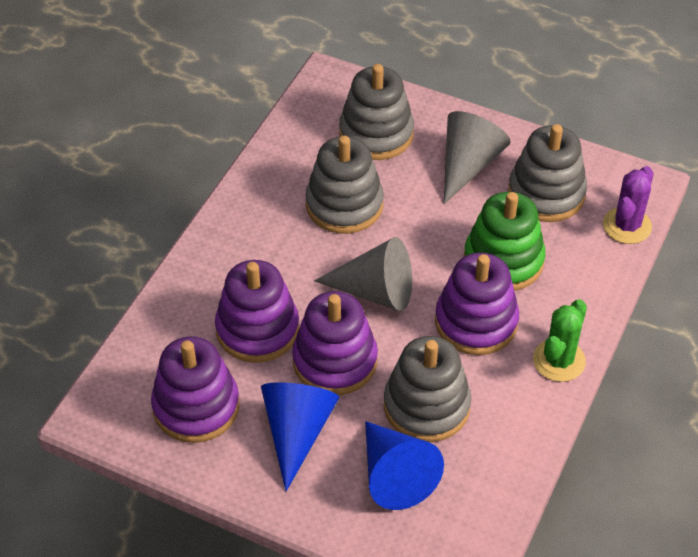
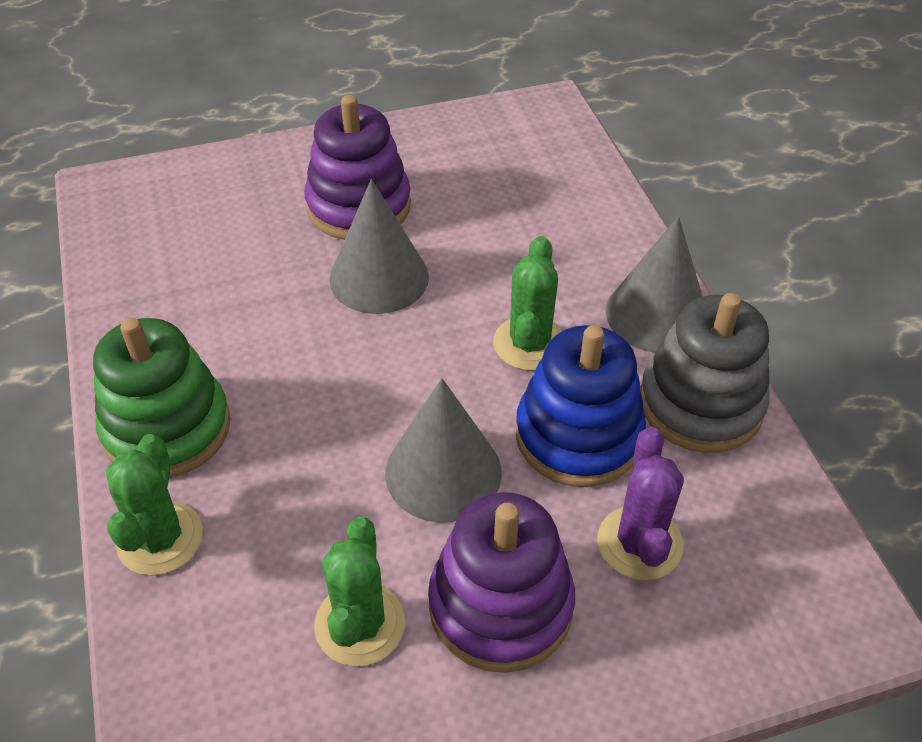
blue cone: [261,382,339,491] [365,421,444,510] = 2 -> none = 0
blue stacking toy: none = 0 -> [516,325,646,487] = 1
green cactus: [533,299,587,382] = 1 -> [106,434,203,576] [314,517,405,666] [493,236,562,371] = 3
grey cone: [314,237,412,311] [444,111,511,204] = 2 -> [329,179,429,314] [385,378,502,522] [606,216,703,353] = 3
grey stacking toy: [305,136,384,234] [339,64,414,160] [384,336,472,442] [508,124,587,222] = 4 -> [640,293,770,453] = 1
purple stacking toy: [151,336,240,443] [215,260,299,363] [292,291,378,395] [435,253,519,355] = 4 -> [304,95,411,240] [428,492,575,673] = 2

